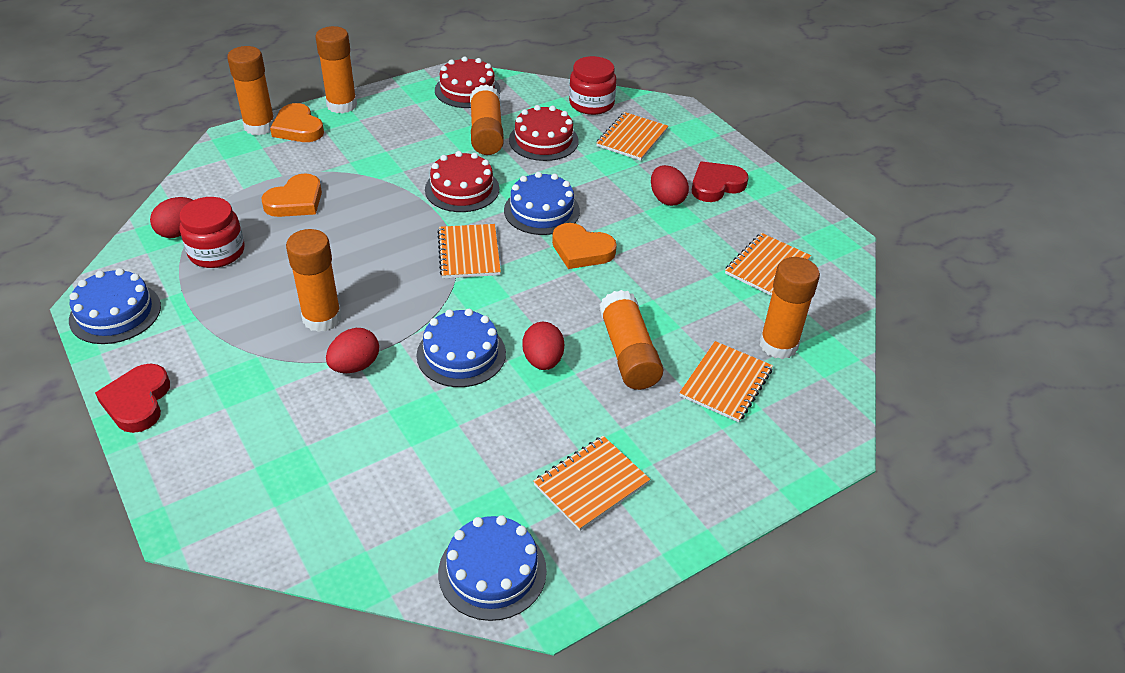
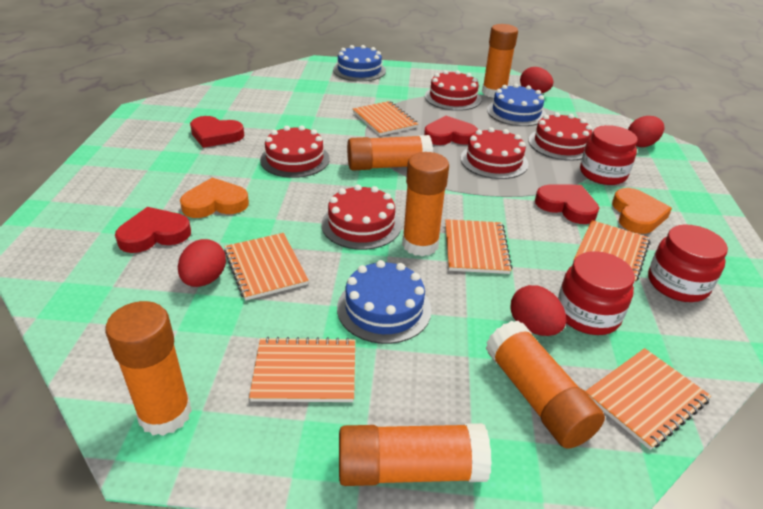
blue cake: [69,268,161,344] [416,309,506,387] [438,515,547,621] [504,172,580,235] = 4 -> [333,45,386,81] [337,260,431,344] [487,83,546,126] = 3
orange heart: [261,173,322,217] [270,103,324,142] [552,223,617,269] = 3 -> [180,178,249,218] [612,188,672,234] = 2
orange notebook: [437,224,501,278] [533,436,650,531] [596,112,668,161] [679,341,773,422] [725,233,811,296] = 5 -> [224,233,309,301] [249,337,355,402] [353,101,418,136] [445,219,513,274] [574,220,650,284] [585,348,711,450] = 6
red cake: [425,151,500,212] [435,56,500,108] [509,105,579,161] = 3 -> [260,125,330,178] [321,184,401,250] [425,70,482,111] [461,127,529,179] [529,112,592,161] = 5
red heart: [95,364,170,433] [692,161,749,202] = 2 -> [115,207,191,253] [190,116,244,148] [424,116,478,145] [535,185,599,224] = 4
red jar: [179,197,244,268] [569,56,616,115] = 2 -> [558,251,635,335] [580,125,638,185] [648,224,728,302] = 3

